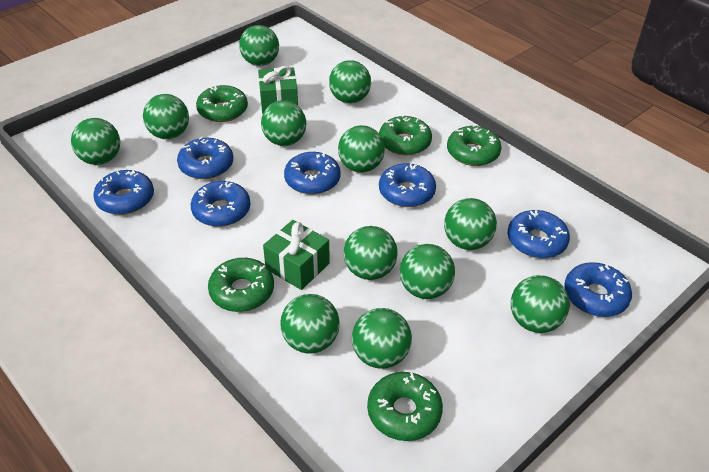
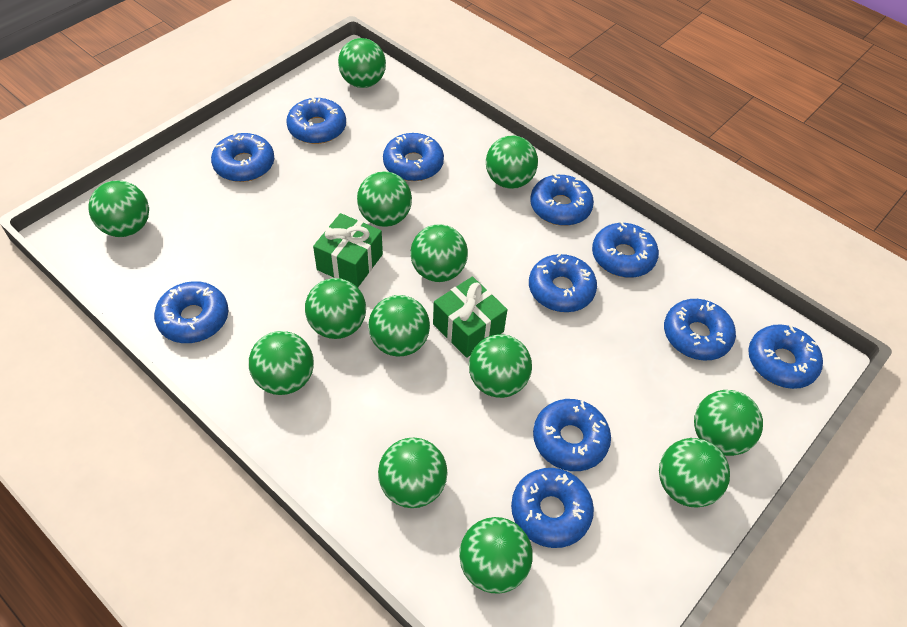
blue donut: [93,170,154,215] [177,137,233,179] [191,181,250,227] [284,152,341,195] [379,163,436,207] [508,210,570,258] [564,262,632,317] = 7 -> [154,281,228,343] [211,132,274,182] [286,97,346,144] [383,133,444,181] [511,468,594,548] [529,253,597,312] [530,174,594,226] [533,399,611,471] [592,221,659,278] [664,299,736,360] [748,324,823,389] = 11
green ball: [71,118,120,165] [143,94,189,139] [239,25,279,66] [261,100,306,146] [280,294,340,354] [329,60,371,103] [338,125,385,173] [343,226,398,280] [352,308,412,369] [399,244,455,299] [444,198,497,250] [511,275,570,333] = 12 -> [89,181,149,237] [249,331,314,395] [305,278,366,339] [338,38,386,88] [357,172,412,227] [368,295,430,357] [378,438,448,508] [410,224,468,282] [459,517,533,594] [469,334,532,398] [486,135,538,189] [659,438,730,508] [694,390,763,456] = 13
green donut: [196,85,248,122] [208,258,274,312] [367,372,443,441] [379,115,432,155] [447,125,501,166] = 5 -> none = 0

